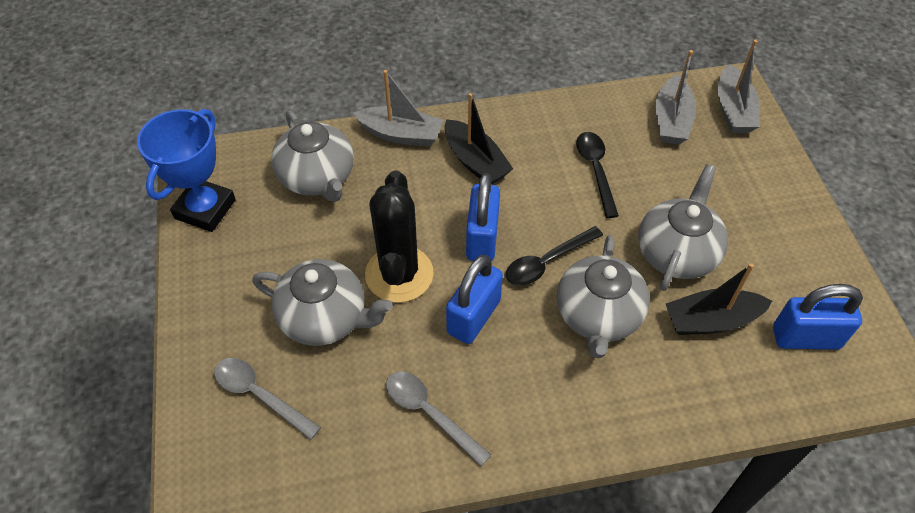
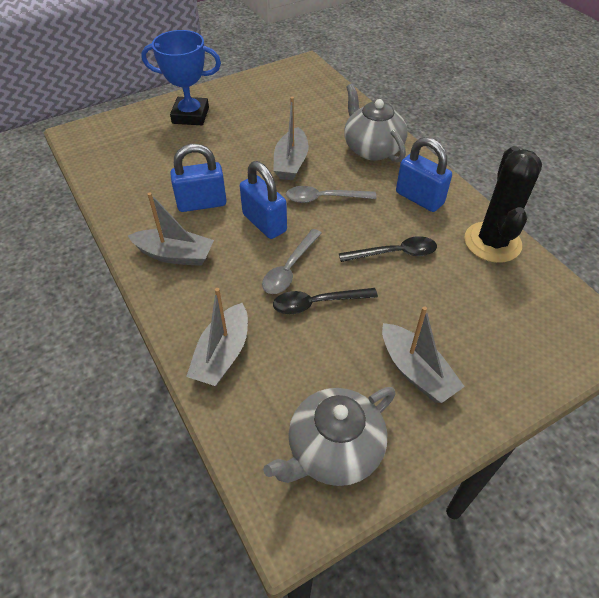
black boat: [444,93,513,184] [666,263,772,335] = 2 -> none = 0
grey boat: [353,70,443,147] [656,50,696,145] [717,39,760,133] = 3 -> [128,192,214,266] [186,288,248,386] [273,97,309,180] [382,306,465,403] = 4
grey teapot: [252,259,393,346] [271,110,354,202] [557,235,650,358] [638,164,728,291] = 4 -> [263,387,396,486] [344,84,408,163] = 2

